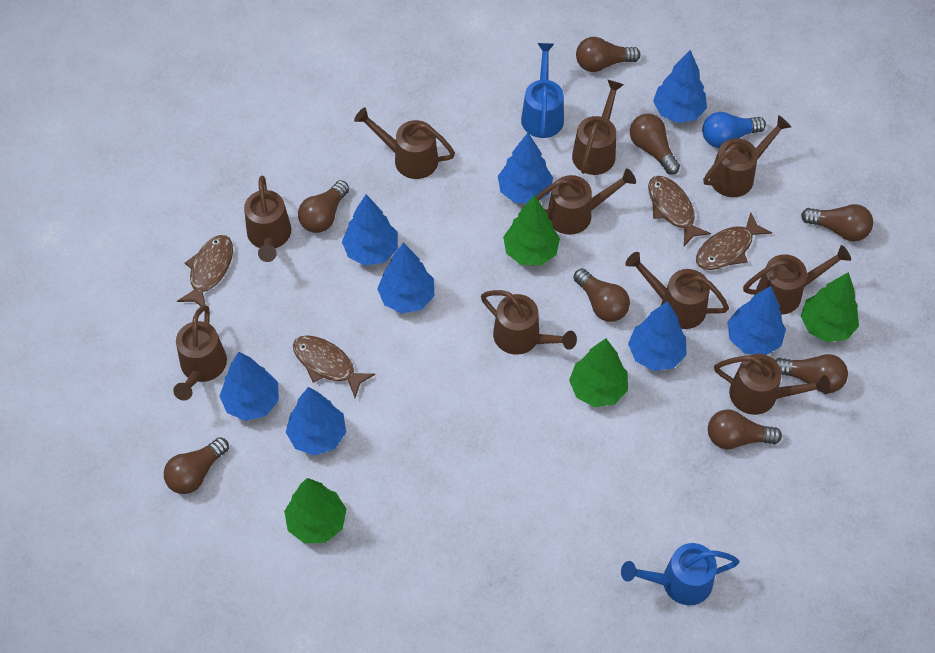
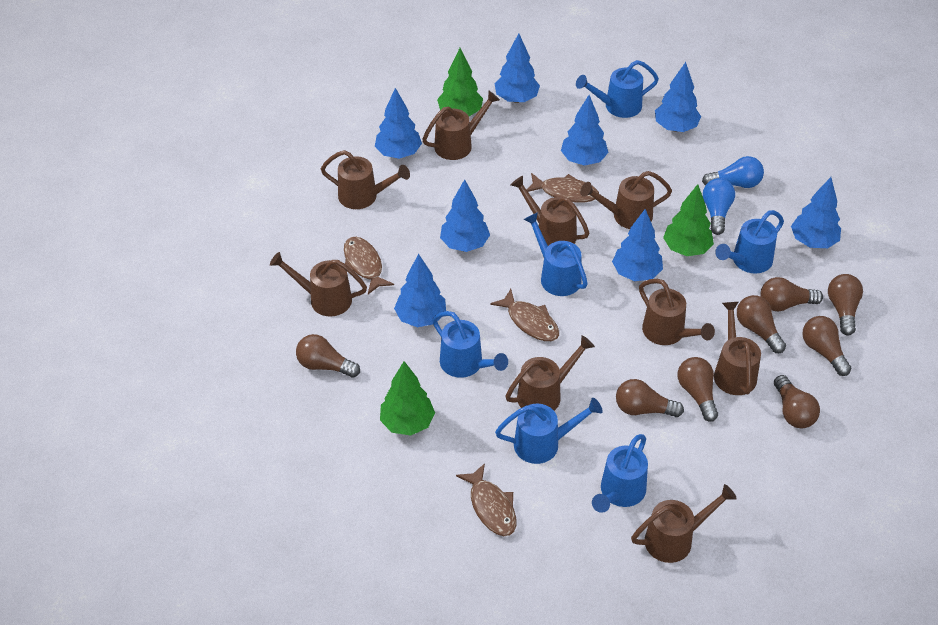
blue light bulb: [702,112,766,148] = 1 -> [702,156,764,188] [703,178,735,235] = 2
blue watering can: [521,43,564,138] [621,543,739,605] = 2 -> [432,311,508,378] [495,398,603,464] [523,212,588,296] [576,60,659,118] [592,434,648,513] [715,210,784,274] = 6
brown watering can: [173,305,227,400] [244,175,291,262] [354,107,455,179] [481,290,577,355] [536,168,636,235] [572,80,624,175] [625,252,729,329] [703,115,791,197] [714,354,830,415] [743,245,851,315] = 10 -> [270,252,367,316] [321,150,410,209] [422,91,500,160] [505,335,595,411] [510,176,589,246] [580,171,672,229] [631,484,737,563] [639,279,715,345] [714,302,761,395] = 9
green tree: [284,478,346,543] [503,195,560,266] [569,338,628,407] [801,272,859,342] = 4 -> [380,361,435,436] [437,48,483,116] [663,184,714,256] = 3

